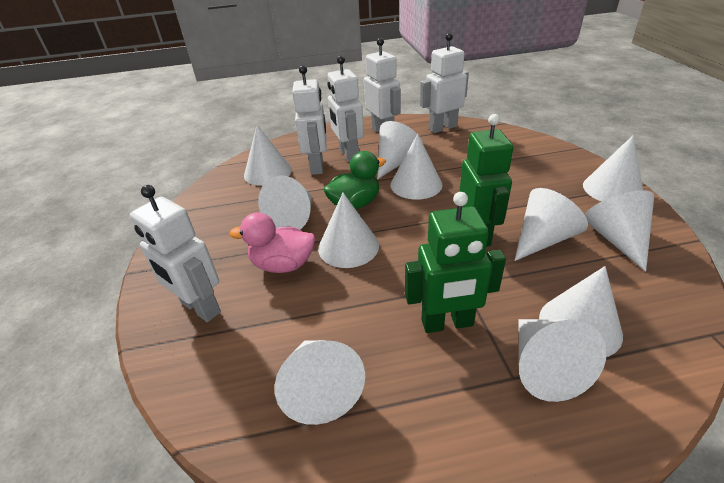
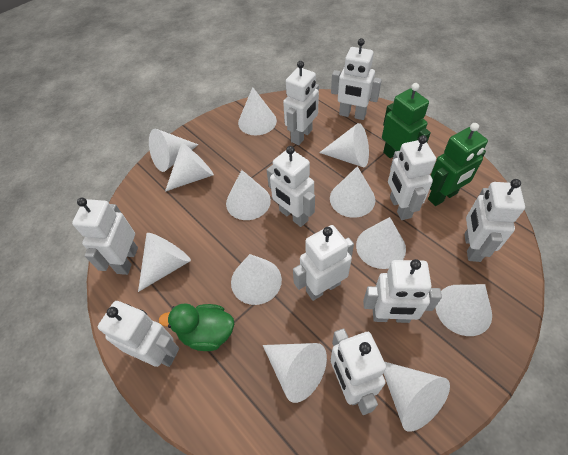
pink duck: [229,212,315,273] = 1 -> none = 0
white cone: [244,125,292,186] [258,175,312,230] [275,340,365,425] [318,193,379,268] [377,121,423,180] [390,134,442,200] [514,188,588,261] [519,319,607,402] [539,266,623,357] [583,136,643,202] [585,190,654,272] = 11 -> [138,233,191,292] [149,129,199,172] [165,143,214,192] [226,170,271,220] [231,254,282,305] [238,87,277,136] [263,343,327,403] [319,123,369,167] [330,166,375,218] [356,217,406,269] [383,361,450,432] [435,284,492,336] = 12
white robot: [130,185,221,322] [292,65,327,175] [327,56,364,163] [364,38,401,132] [420,33,469,133] = 5 -> [72,198,138,275] [98,301,179,367] [267,146,315,227] [283,61,319,145] [293,225,354,301] [331,38,382,120] [331,328,386,415] [363,259,442,323] [388,135,436,220] [465,179,525,262] = 10

